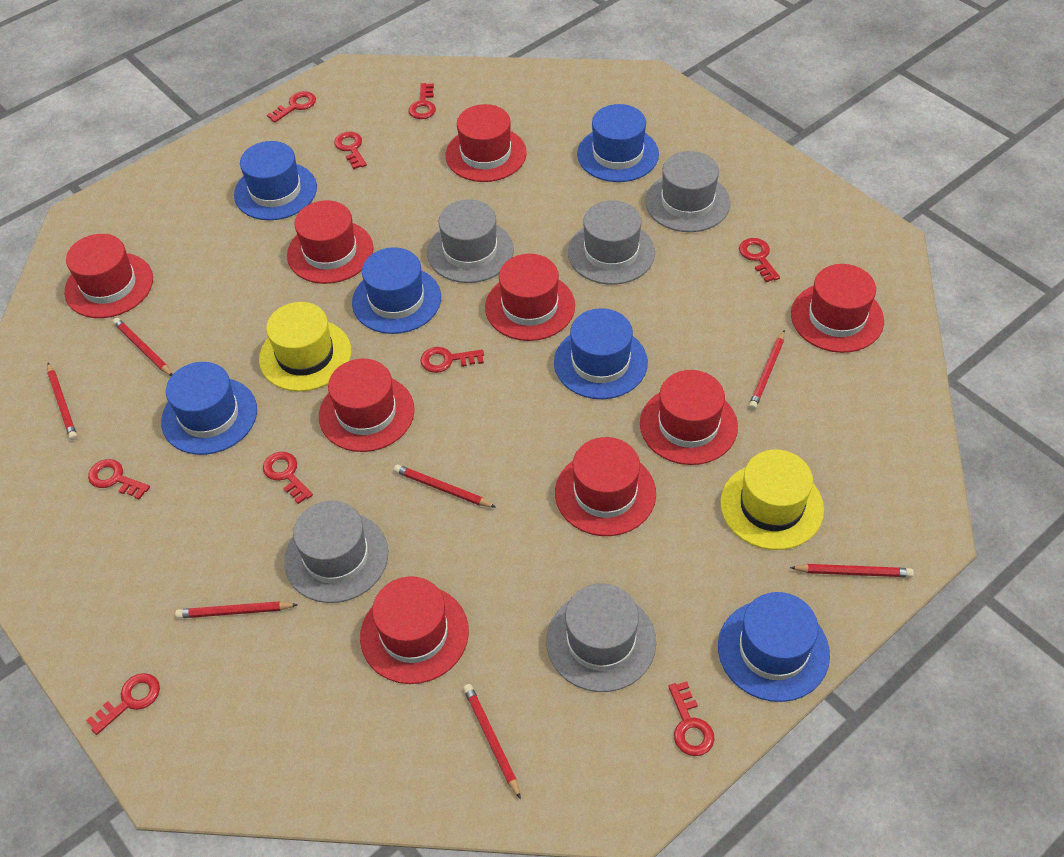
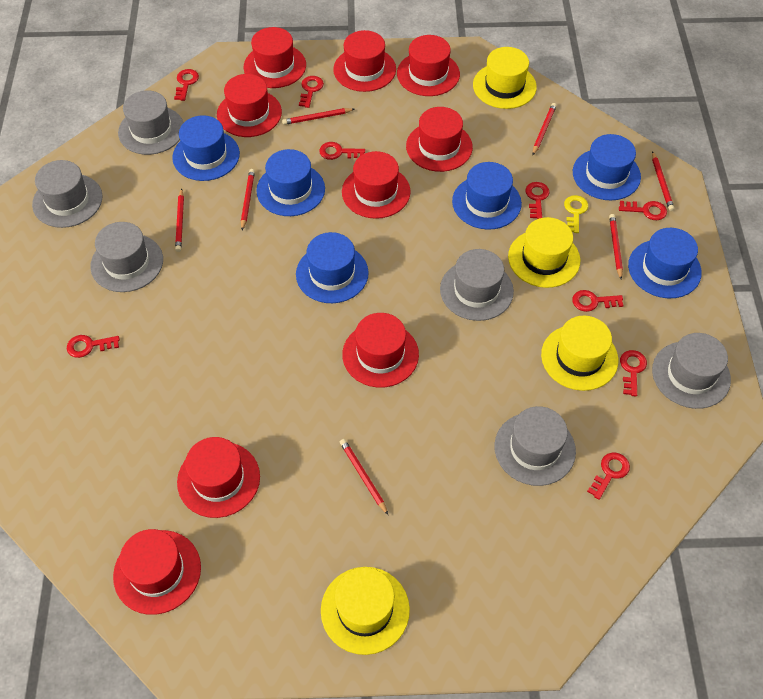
grey hat: [284,501,388,603] [427,199,514,283] [546,583,656,692] [568,200,655,285] [645,151,730,232] = 5 -> [32,160,102,228] [90,222,163,292] [118,91,184,155] [440,249,514,321] [494,406,576,486] [652,333,731,409] = 6
yellow hat: [259,302,351,392] [720,450,824,550] = 2 -> [321,567,410,655] [473,47,537,109] [508,217,580,288] [541,316,618,391] = 4
yellow key: none = 0 -> [564,195,588,233] = 1

